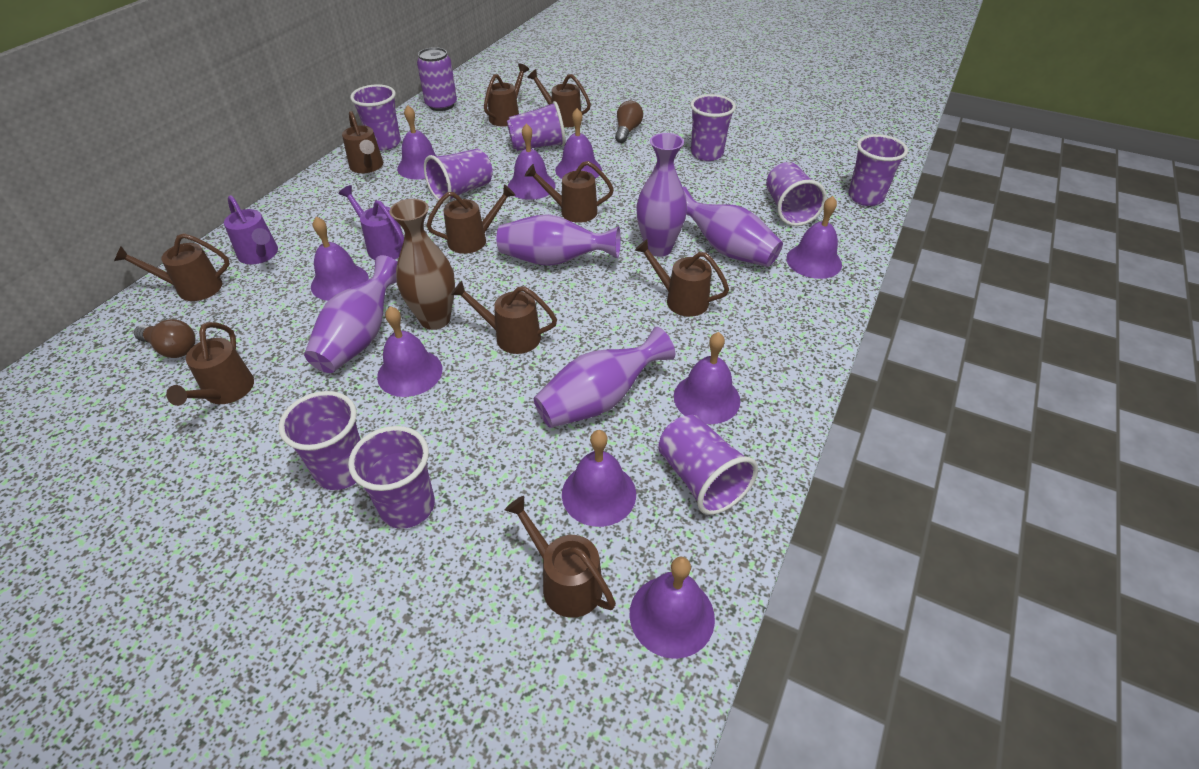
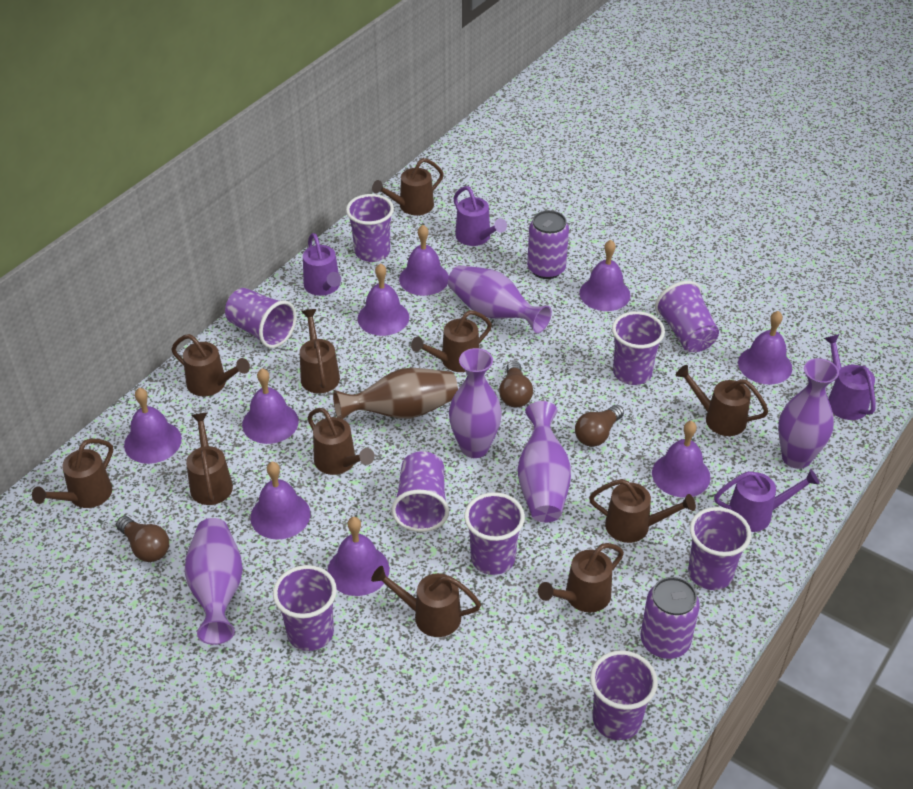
brown light bulb: [134,319,196,358] [615,101,643,143] = 2 -> [116,516,169,562] [499,361,533,407] [575,405,624,447] = 3
brown watering can: [114,233,230,301] [166,322,254,406] [342,111,383,173] [426,184,516,254] [451,281,557,354] [484,63,529,127] [505,496,616,618] [525,161,614,223] [527,69,591,128] [635,239,729,317] = 10 -> [32,438,113,508] [171,334,250,396] [186,413,233,505] [300,309,340,394] [307,408,375,475] [371,566,481,637] [372,158,444,215] [411,310,492,372] [538,543,624,613] [589,479,696,543] [675,365,768,436] = 11
purple can: [417,47,457,111] = 1 -> [527,210,569,279] [640,577,700,659] = 2
purple watering can: [224,195,278,264] [339,185,404,260] = 2 -> [303,233,341,296] [454,186,507,246] [714,469,820,532] [824,334,876,420] = 4

